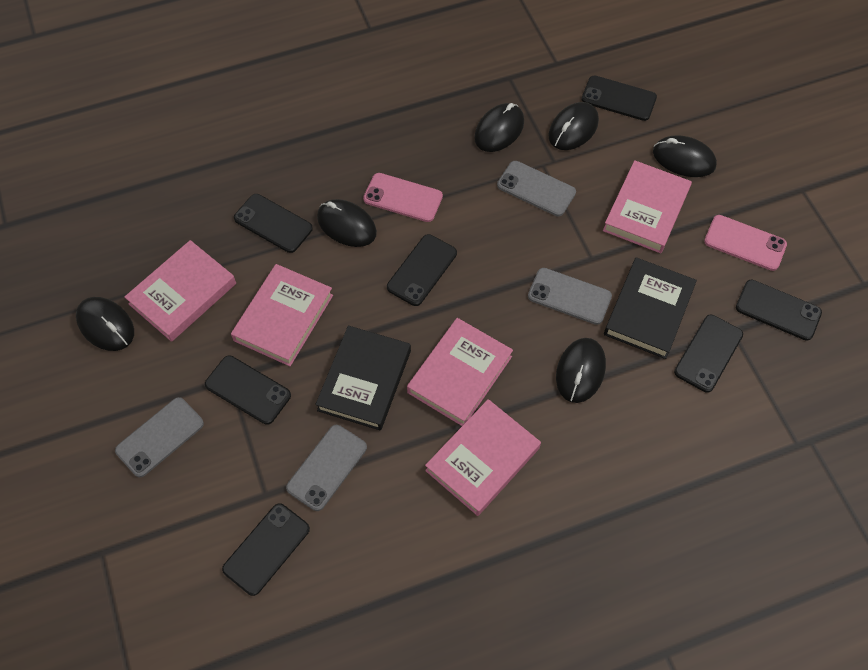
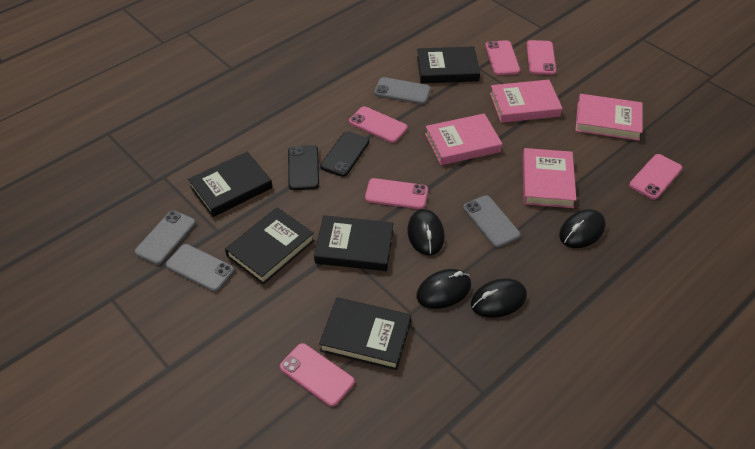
black book: [315,326,411,431] [604,257,697,359] = 2 -> [188,152,273,217] [225,207,315,284] [314,215,394,271] [319,297,411,370] [417,47,480,83] = 5
black mouse: [76,297,134,351] [317,199,377,247] [474,103,524,152] [548,102,599,150] [556,338,606,403] [653,135,717,177] = 6 -> [407,209,445,255] [416,269,471,309] [471,278,527,318] [559,209,606,248] = 4
black phone: [205,355,291,425] [222,503,310,596] [234,194,313,253] [387,234,457,306] [582,75,657,121] [674,315,743,393] [736,280,822,341] = 7 -> [288,145,319,190] [320,131,369,177] = 2
pink book: [125,240,236,342] [231,264,333,366] [407,318,513,426] [425,399,541,516] [603,160,692,253] = 5 -> [425,113,502,165] [490,80,563,123] [522,148,576,208] [575,94,643,141] = 4
pink phone: [363,173,443,222] [704,215,787,271] = 2 -> [280,343,355,407] [349,106,408,143] [365,178,428,209] [485,40,520,75] [527,40,556,75] [629,154,682,200] = 6

